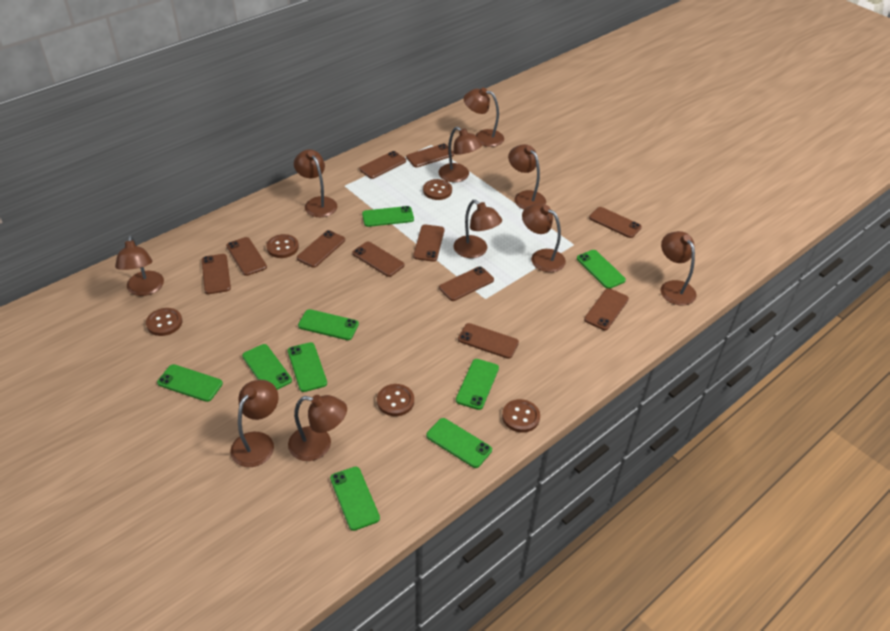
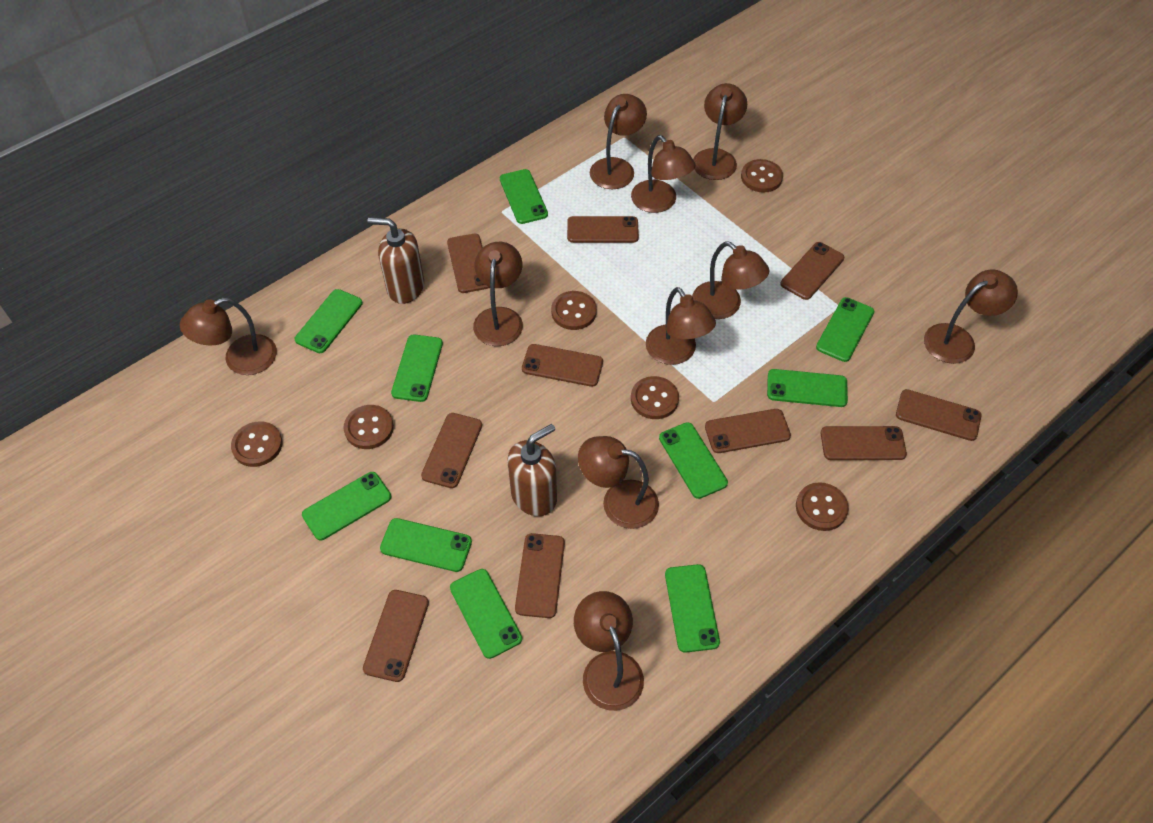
brown button: [146,308,182,336] [266,234,299,258] [377,384,414,416] [423,179,452,200] [502,399,540,433] = 5 -> [231,421,282,467] [343,405,394,449] [551,291,597,330] [631,376,679,419] [741,159,783,193] [796,482,849,531] = 6
brown phone: [202,254,231,294] [226,237,267,276] [297,230,345,268] [352,241,404,277] [359,151,406,179] [406,144,454,167] [413,224,444,262] [439,266,494,301] [458,323,519,359] [584,288,629,330] [589,207,642,238] = 11 -> [363,590,429,682] [421,413,482,488] [447,234,490,293] [515,533,565,618] [522,344,603,387] [567,216,639,243] [705,409,791,453] [780,242,844,300] [821,426,907,460] [896,389,982,441] = 10
brown soap dispenser: none = 0 -> [367,217,424,304] [508,424,557,516] = 2
green phone: [157,364,223,402] [242,344,292,390] [288,342,327,392] [298,309,359,340] [330,467,380,531] [362,206,414,227] [426,418,492,468] [456,359,499,410] [577,250,626,289] = 9 -> [295,289,363,353] [302,472,391,541] [380,518,472,572] [391,334,443,402] [450,569,522,659] [500,169,548,224] [659,422,728,499] [665,564,720,653] [767,369,848,407] [816,297,874,362] = 10

